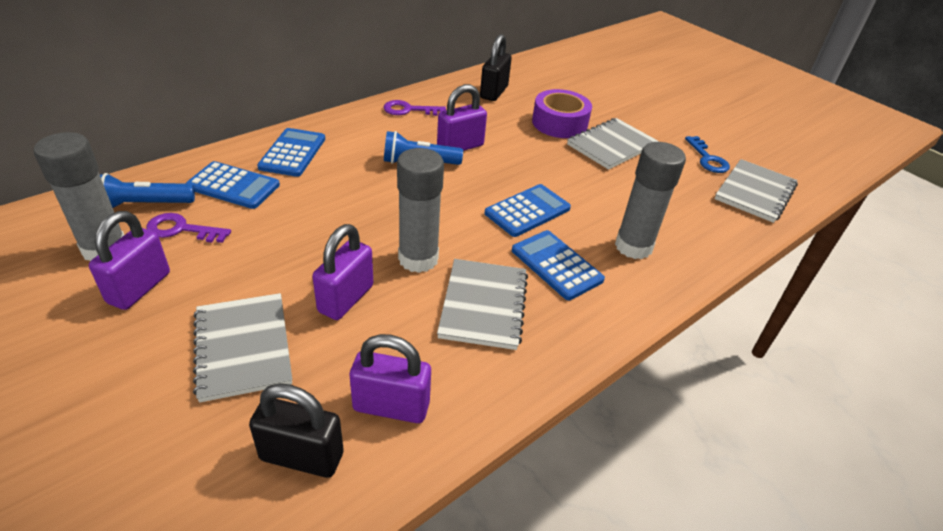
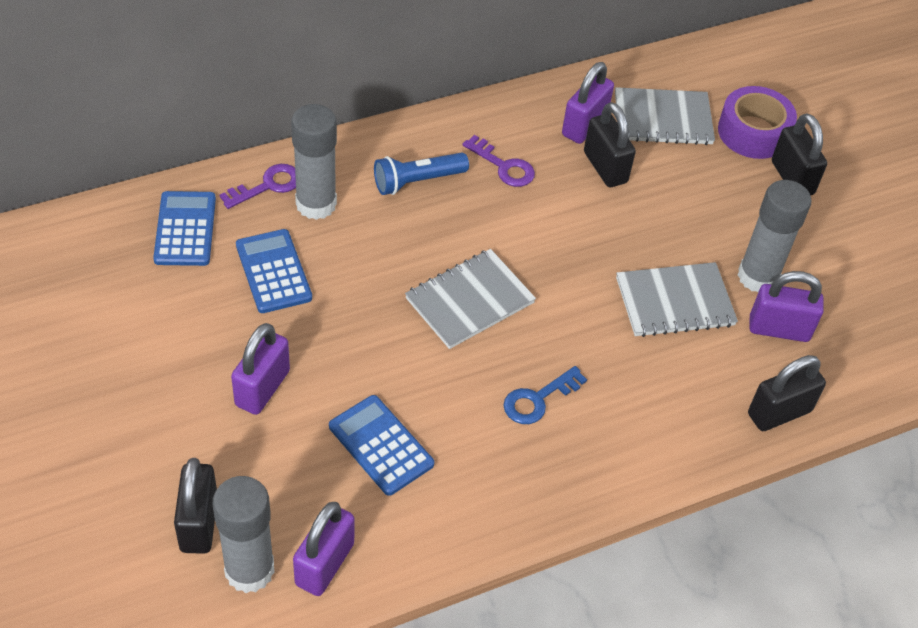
black padlock: [249,383,344,478] [480,34,512,101] = 2 -> [174,458,217,554] [584,102,636,187] [748,355,826,431] [772,114,827,196] = 4
blue calculator: [185,161,280,209] [257,128,325,177] [485,184,571,237] [512,230,605,300] = 4 -> [153,191,216,266] [236,229,312,313] [329,395,434,496] = 3
blue flashlight: [100,173,195,208] [384,131,463,165] = 2 -> [374,153,469,195] = 1
grey notebook: [193,293,292,403] [437,259,528,350] [567,118,659,170] [715,159,798,223] = 4 -> [405,249,536,349] [615,87,715,145] [616,262,738,337] = 3

